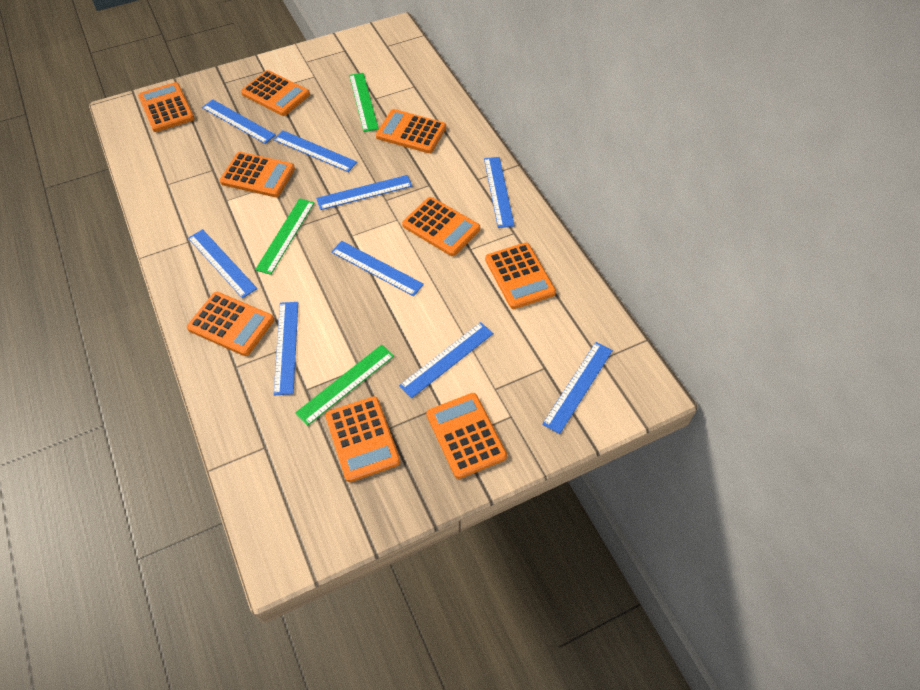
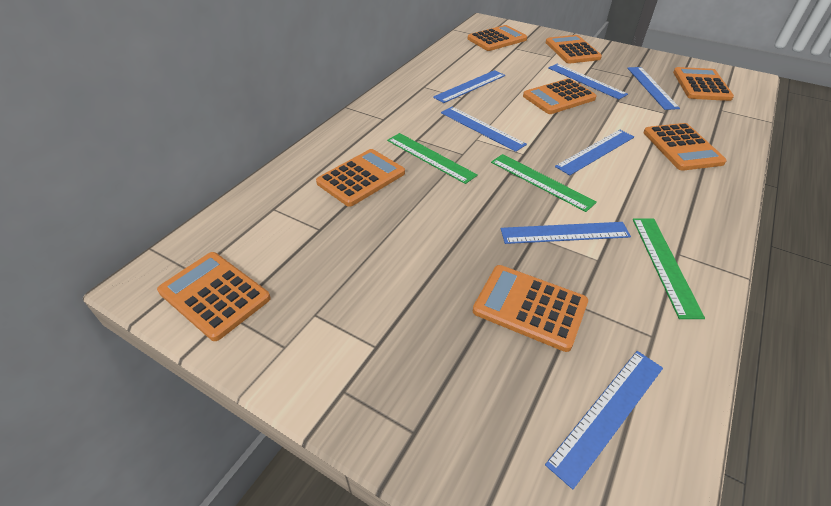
blue ruler: [188,229,258,298] [202,99,276,144] [274,131,357,172] [274,302,298,396] [316,175,412,210] [331,241,424,296] [399,322,494,398] [484,157,515,228] [542,342,613,434] = 9 -> [433,70,505,103] [441,107,527,152] [501,222,631,244] [545,351,663,489] [548,64,628,100] [555,129,634,175] [627,67,680,110] = 7
orange calculator: [138,82,195,132] [187,292,274,356] [220,152,295,197] [241,70,310,116] [325,396,400,482] [376,109,446,153] [402,197,480,256] [427,393,507,479] [485,243,556,309] = 9 -> [157,252,271,341] [316,149,405,207] [468,25,527,51] [473,265,588,352] [523,78,597,114] [546,35,602,64] [643,123,727,171] [673,67,734,101] = 8

